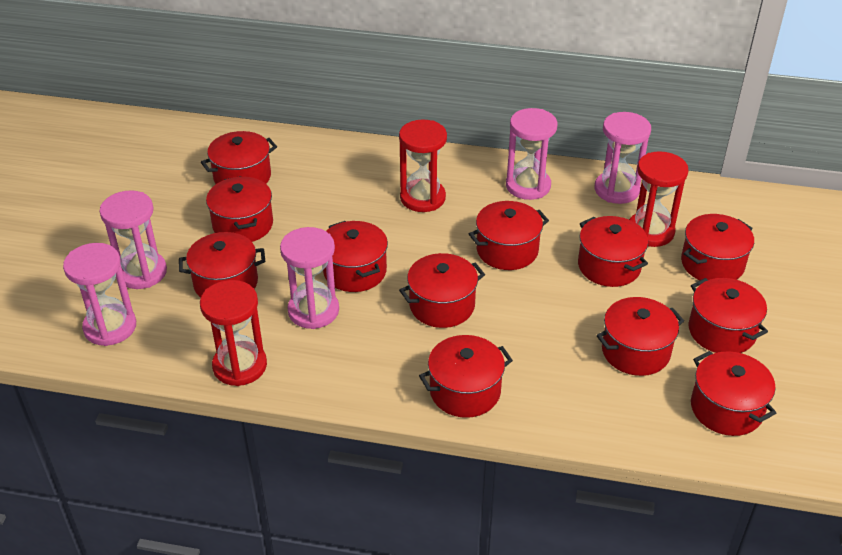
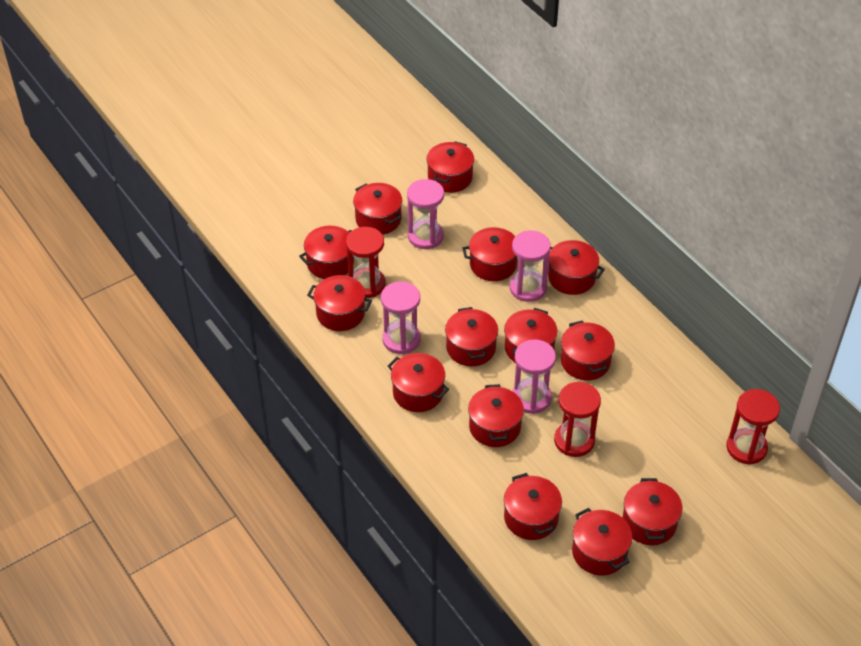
pink hourglass: [63,243,136,346] [99,190,167,289] [280,227,339,329] [506,108,557,200] [594,112,651,204] = 5 -> [381,281,421,354] [407,179,444,249] [510,230,551,302] [513,339,556,414] = 4
red pot: [179,232,265,298] [201,131,277,184] [206,176,273,242] [323,221,388,292] [399,253,485,328] [419,335,513,418] [469,201,549,270] [578,216,648,287] [596,297,684,376] [681,214,754,280] [688,278,768,353] [691,351,776,436] = 12 -> [299,225,354,279] [307,275,372,331] [353,183,402,235] [388,353,449,412] [427,141,474,193] [445,307,498,367] [462,227,517,281] [468,384,524,447] [504,308,557,363] [504,473,562,540] [548,240,605,295] [561,320,615,380] [572,508,632,576] [622,478,683,545] = 14

